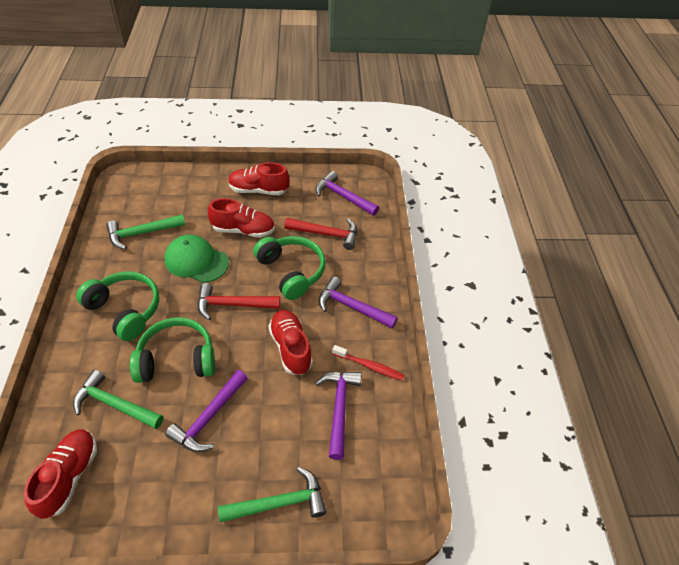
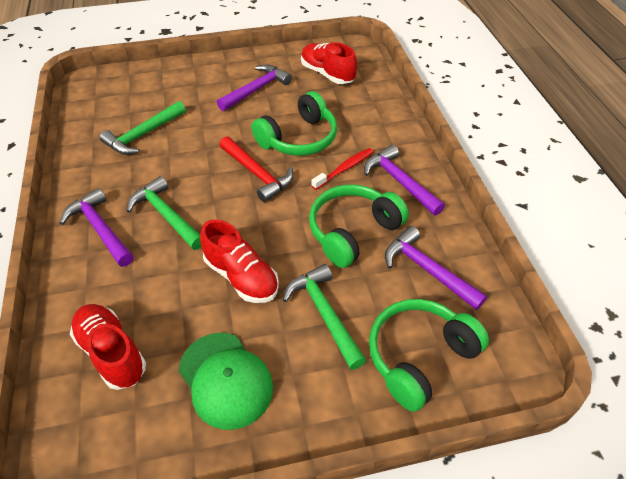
red hammer: [198,283,280,320] [284,218,357,250] = 2 -> [219,136,293,202] = 1
red shoe: [24,429,97,519] [208,198,275,238] [228,162,289,195] [268,310,313,375] = 4 -> [70,304,146,390] [200,220,279,303] [301,42,357,84] = 3

